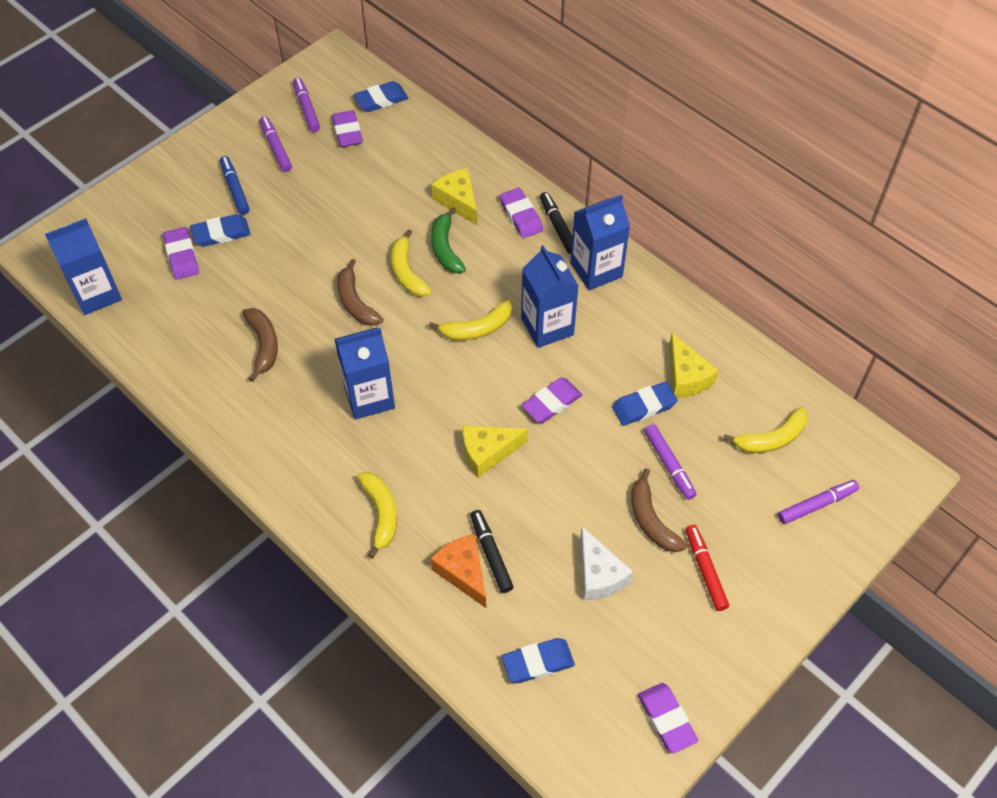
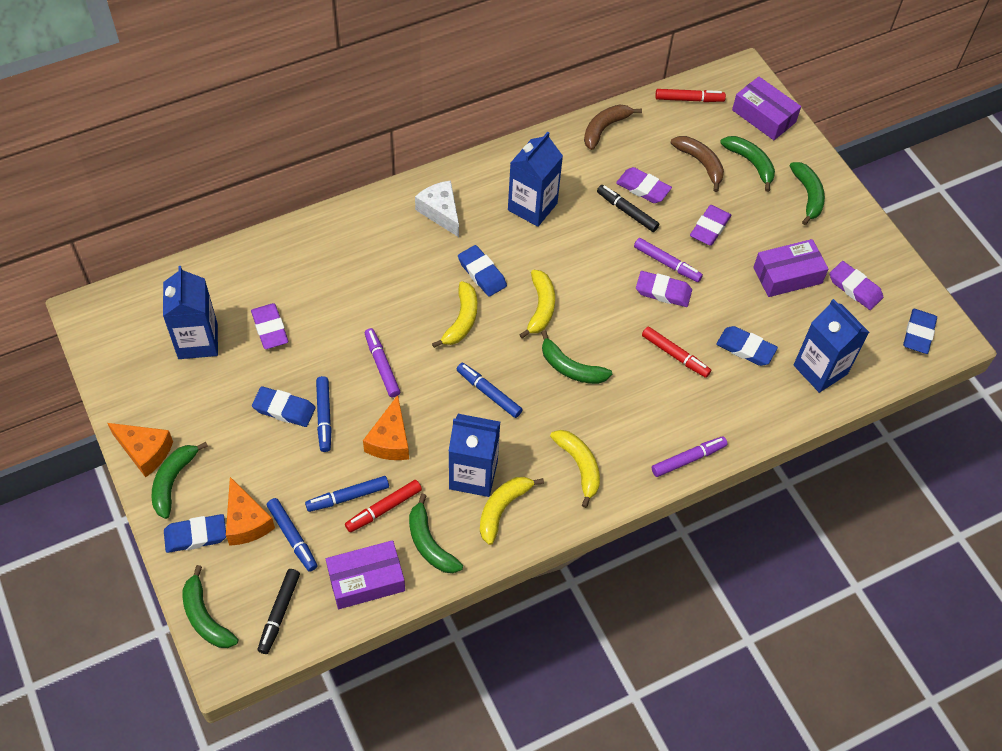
blue eraser: [190,214,251,246] [353,81,408,112] [502,638,575,683] [612,382,678,426] = 4 -> [164,514,226,553] [252,386,316,427] [458,245,507,297] [716,326,778,366] [903,309,937,354] = 5
blue marker: [220,156,249,215] = 1 -> [267,498,318,572] [305,476,389,512] [316,376,332,452] [457,363,522,418] = 4
brown banana: [242,308,278,381] [337,259,383,326] [631,468,687,552] = 3 -> [584,104,642,150] [671,136,724,192] = 2
green banana: [431,207,466,273] = 1 -> [151,442,208,519] [183,565,238,648] [409,493,463,573] [541,330,612,384] [720,136,775,192] [790,162,825,225] = 6
orange cheese: [431,534,486,608] = 1 -> [107,423,173,478] [226,477,275,546] [363,395,409,460] = 3
purple box: none = 0 -> [326,540,405,609] [732,77,801,140] [753,239,828,297] = 3
purple marker: [260,116,292,172] [293,77,320,132] [644,424,696,500] [778,480,859,524] = 4 -> [365,328,400,397] [634,238,703,282] [652,436,728,477] = 3
red marker: [686,525,729,611] = 1 -> [345,480,422,532] [642,327,711,378] [655,89,726,102] = 3
yellow cheese: [431,168,477,225] [463,426,528,478] [669,333,719,398] = 3 -> none = 0

